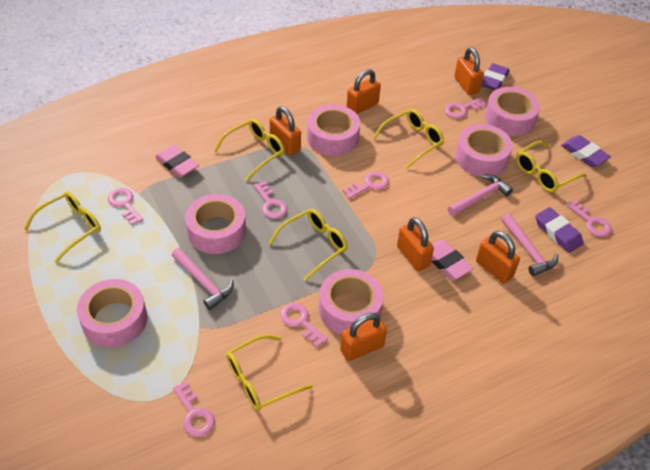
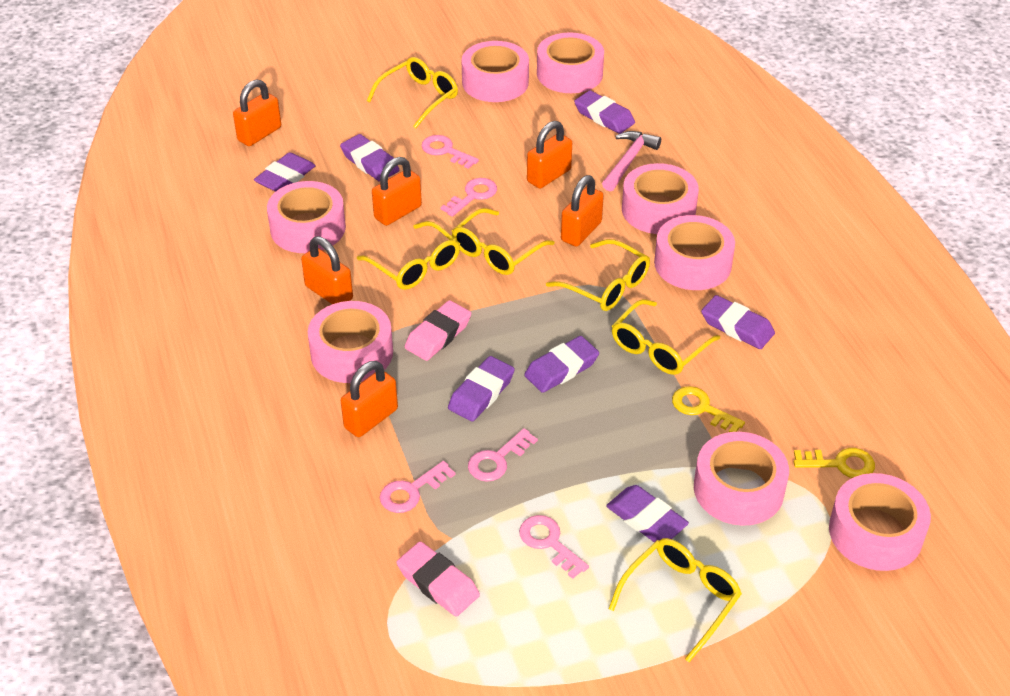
pink hammer: [172,248,234,310] [448,174,513,216] [501,214,558,277] = 3 -> [602,131,661,191] = 1
pink key: [108,188,143,226] [173,381,215,437] [254,181,287,219] [280,303,328,348] [343,171,389,199] [445,97,487,118] [567,200,612,237] = 7 -> [380,461,455,513] [422,135,479,169] [440,178,497,217] [468,428,538,482] [519,515,589,579] = 5
pink tape: [77,279,147,348] [185,194,246,254] [307,104,360,156] [319,269,383,334] [455,124,513,177] [485,87,540,136] = 6 -> [267,181,346,253] [308,301,393,383] [462,41,529,102] [537,32,604,93] [622,163,699,234] [654,215,735,290] [694,432,789,526] [829,473,931,571] = 8
purple eraser: [481,63,509,90] [535,207,583,253] [561,135,611,167] = 3 -> [254,152,316,192] [340,134,399,182] [448,356,515,422] [524,336,599,393] [574,90,635,134] [606,485,689,542] [701,295,775,349] = 7
yellow key: none = 0 -> [672,386,745,432] [794,448,875,478] = 2

